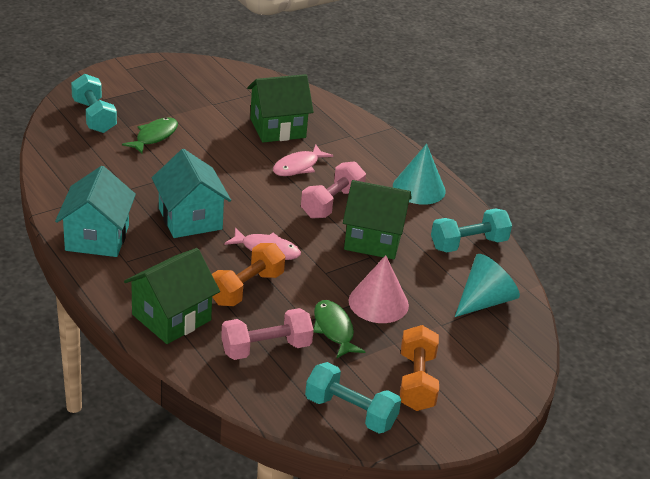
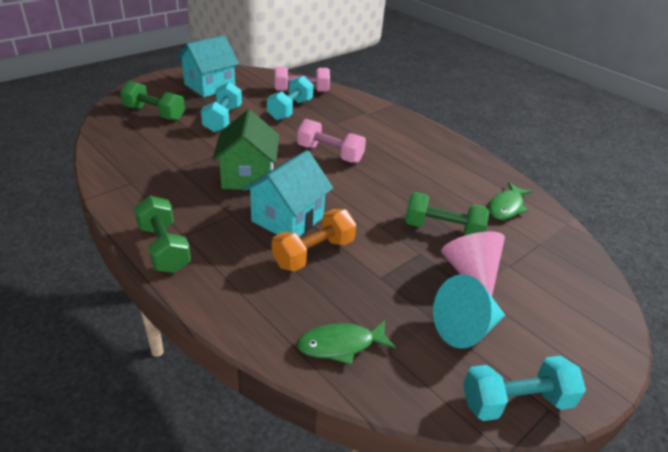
green dumbbell: none = 0 -> [120,81,185,121] [134,196,191,273] [405,192,490,235] = 3
green house: [124,248,220,344] [247,74,314,142] [343,180,412,259] = 3 -> [212,109,279,190] = 1
orange dumbbell: [212,243,285,306] [400,325,439,411] = 2 -> [272,209,356,271] = 1
pink fish: [224,228,301,260] [273,145,333,176] = 2 -> none = 0
turquoise cone: [393,144,446,205] [455,254,520,317] = 2 -> [433,274,506,349] = 1

